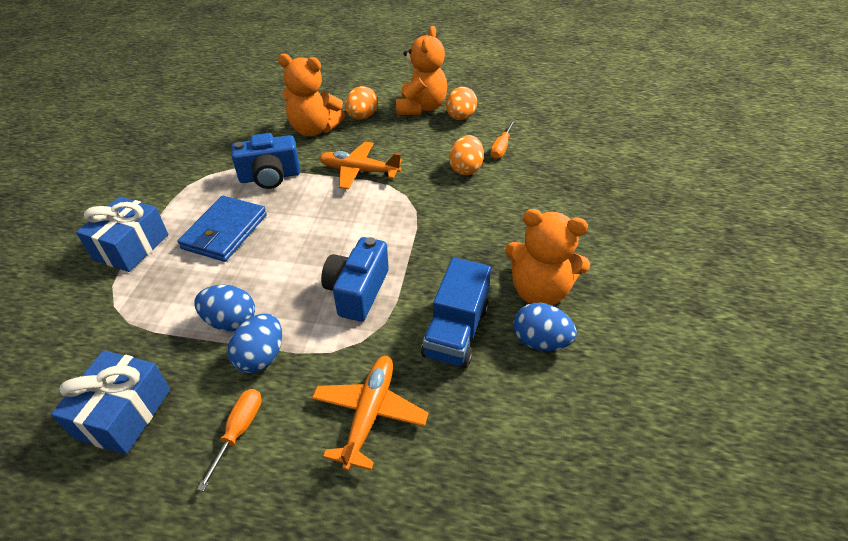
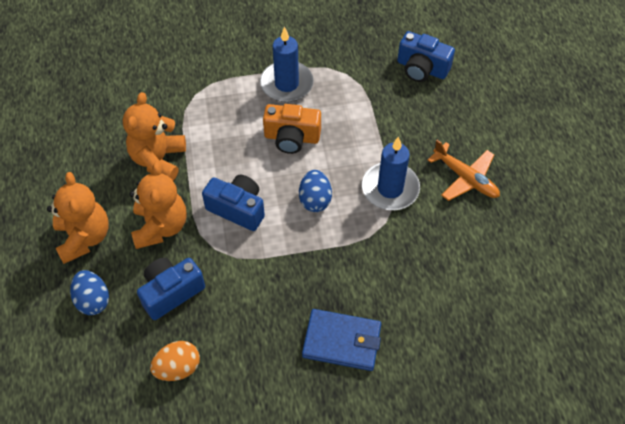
blue camera: [231,133,300,189] [321,237,389,322] = 2 -> [137,258,205,320] [202,175,265,231] [397,31,455,82] = 3
blue candle: none = 0 -> [260,27,314,102] [362,136,420,210] = 2
blue egg: [194,285,255,331] [228,313,282,373] [513,303,577,351] = 3 -> [70,270,109,315] [299,170,332,212] = 2
blue gift: [51,350,171,454] [76,196,169,272] = 2 -> none = 0
blue truck: [421,257,491,368] = 1 -> none = 0
orange camera: none = 0 -> [263,104,321,154] = 1
orange egg: [345,86,378,120] [446,87,477,120] [449,135,484,175] = 3 -> [150,341,200,381] = 1
orange plane: [312,356,429,471] [319,142,402,189] = 2 -> [428,140,500,201] = 1
orange screwdriver: [197,389,262,492] [490,120,515,159] = 2 -> none = 0

